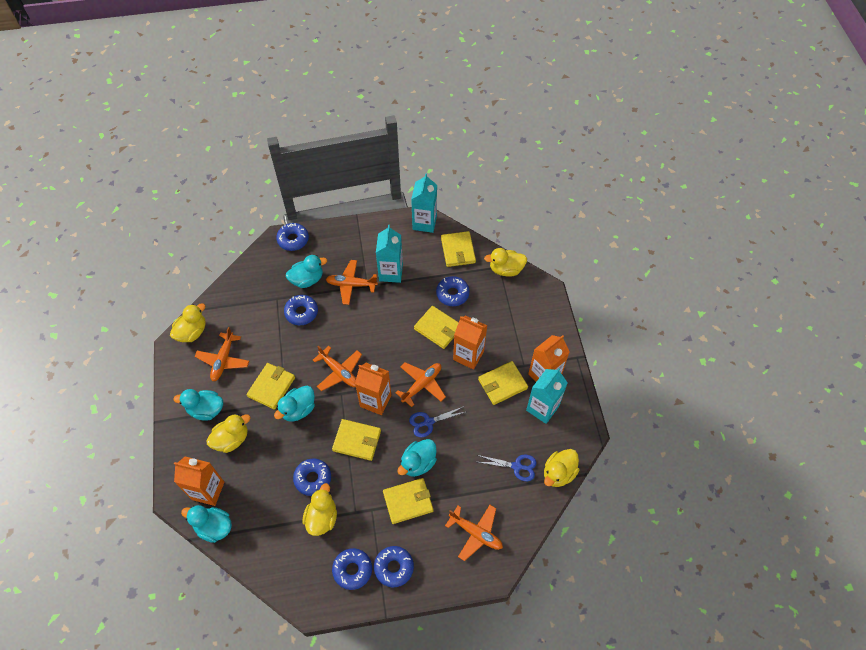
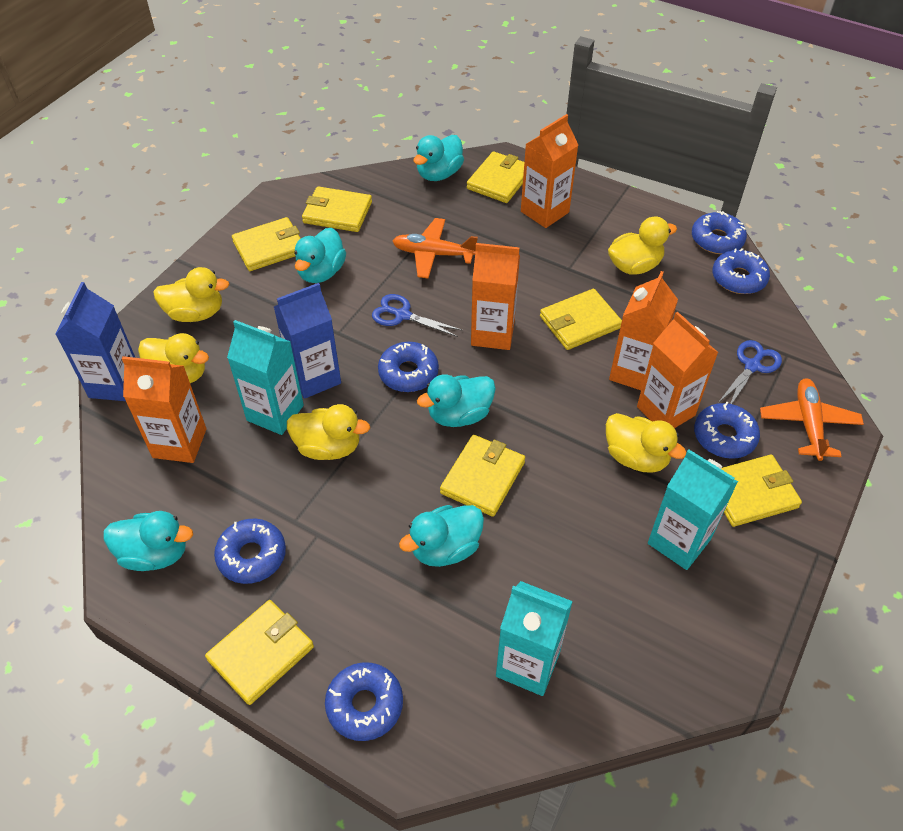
blue carton: none = 0 -> [55,282,135,401] [274,283,341,399] = 2
orange carton: [174,456,224,506] [355,363,391,415] [453,315,487,370] [528,335,570,382] = 4 -> [122,356,207,463] [471,243,520,350] [521,114,578,228] [609,271,678,390] [637,312,718,428] = 5
orange plane: [195,327,249,381] [313,346,362,391] [326,260,378,305] [396,362,446,407] [445,505,503,561] = 5 -> [393,218,478,278] [760,378,864,461] = 2
yellow wallet: [247,363,295,410] [332,419,381,461] [383,478,433,524] [414,306,459,349] [441,231,476,267] [478,361,528,405] = 6 -> [205,600,314,705] [232,217,301,271] [302,186,372,232] [440,435,525,517] [467,151,524,203] [540,289,622,350] [721,455,802,527] = 7

